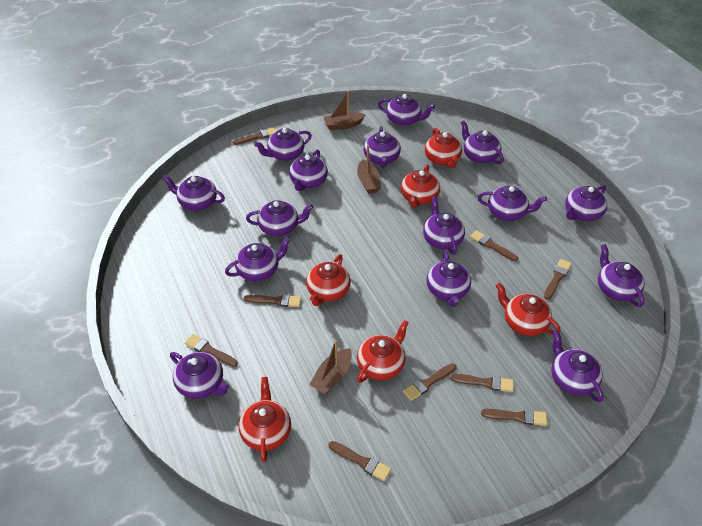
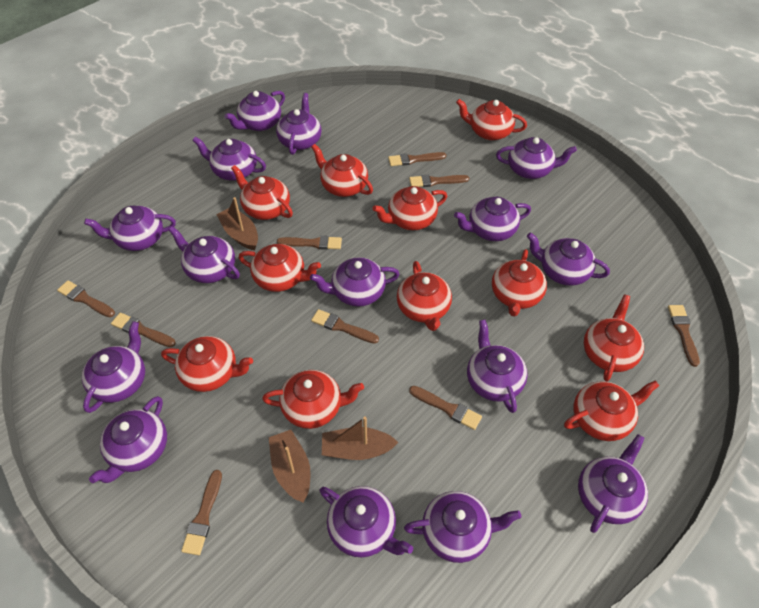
red teapot: [239,377,291,463] [306,254,351,306] [357,320,409,383] [401,165,440,208] [425,128,462,168] [496,283,561,336] = 6 -> [161,336,253,392] [231,165,293,220] [239,244,321,292] [262,370,364,429] [311,144,373,197] [372,186,447,230] [397,261,452,331] [456,99,527,140] [492,249,547,317] [564,380,659,441] [584,295,644,381] = 11

